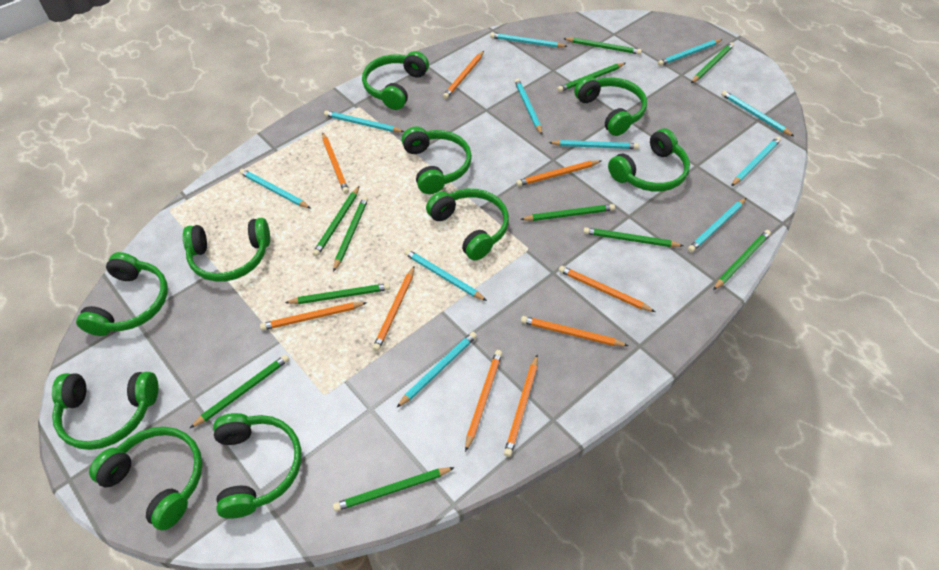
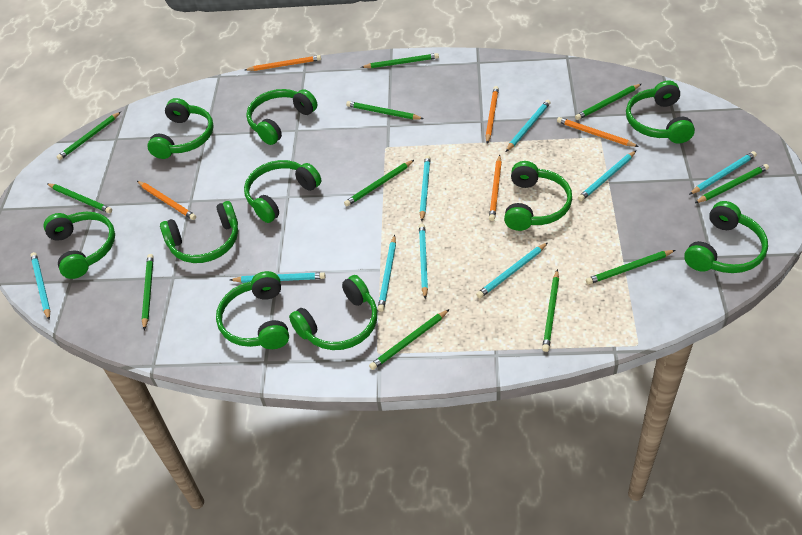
orange pencil: [260,302,367,330] [322,132,349,194] [373,266,415,351] [443,51,484,99] [465,350,502,452] [504,354,538,457] [516,160,601,186] [521,316,629,346] [559,266,655,312] = 9 -> [137,181,196,220] [245,55,321,71] [486,86,499,143] [489,155,502,221] [557,117,639,147] = 5
turquoise pencil: [240,169,311,209] [324,111,404,132] [396,332,477,408] [404,249,487,301] [490,33,568,48] [514,78,542,135] [548,140,639,149] [658,39,723,66] [688,198,746,252] [721,90,794,136] [731,137,781,186] = 11 -> [31,252,50,320] [230,272,325,283] [378,235,396,312] [419,224,428,299] [420,155,431,221] [476,243,547,298] [506,100,551,152] [578,151,636,201] [689,151,757,195] = 9

